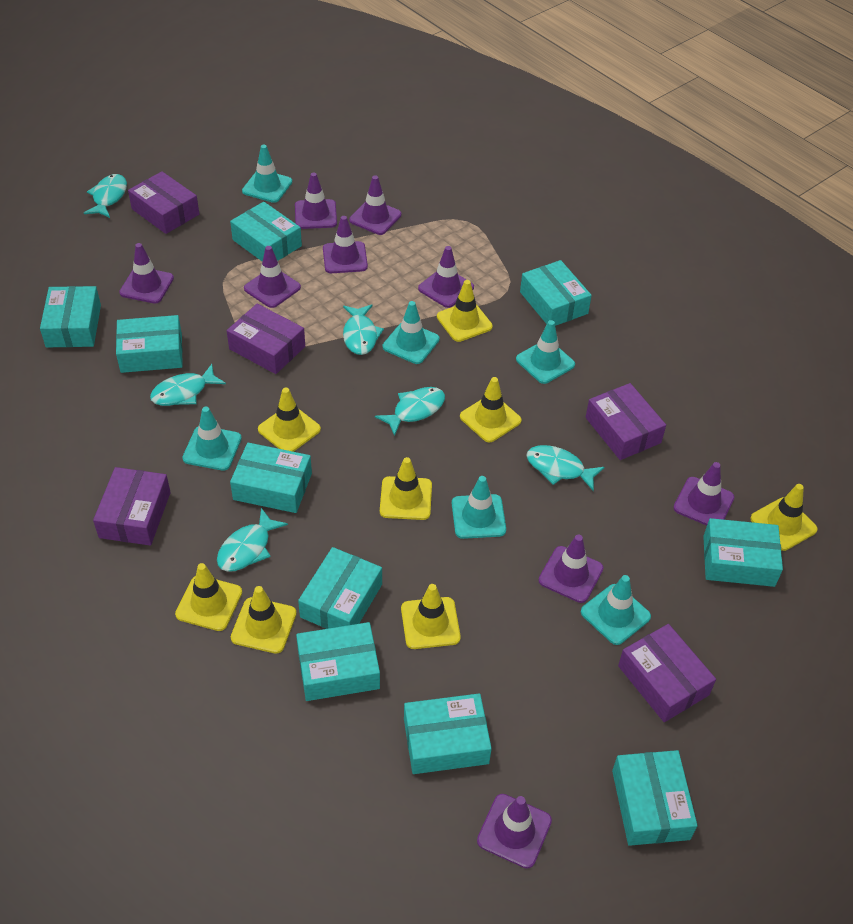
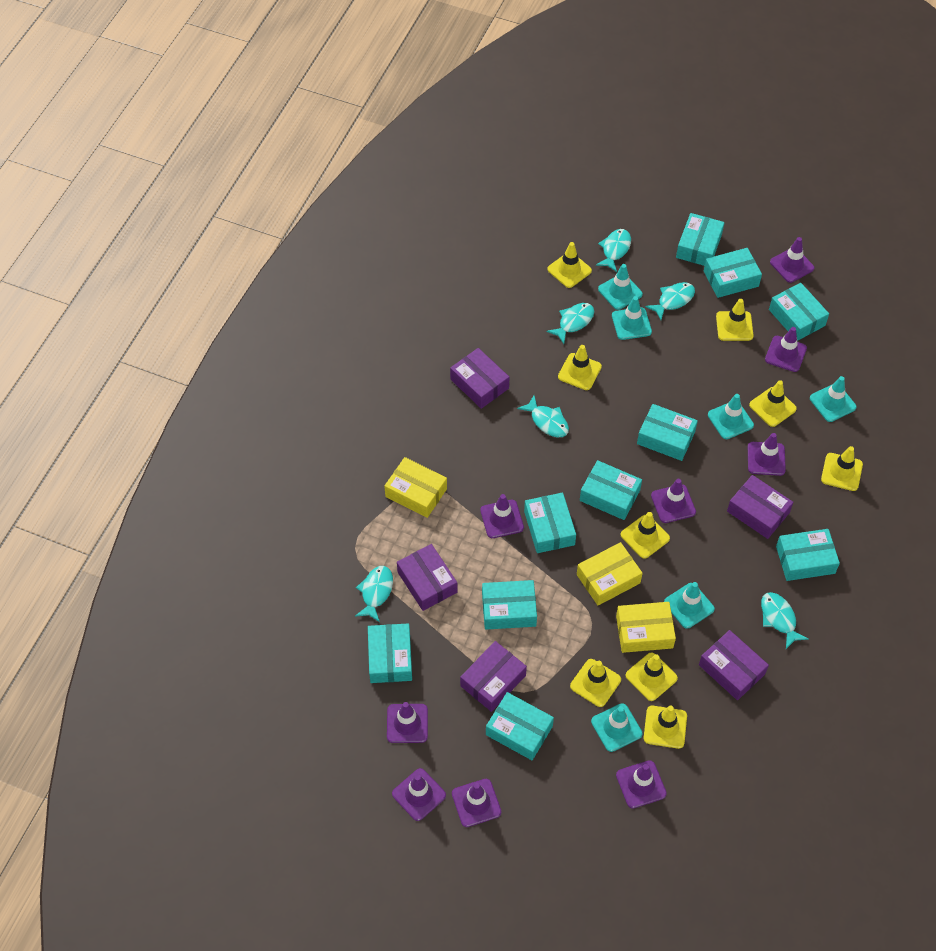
yellow box: none = 0 -> [384,457,447,518] [577,542,643,606] [616,602,676,653] = 3
yellow traffic cone: [175,563,242,631] [231,586,297,654] [258,388,321,452] [380,457,432,520] [401,584,461,649] [437,280,493,342] [460,377,522,442] [750,484,818,551] = 8 -> [547,242,592,288] [558,345,602,390] [570,659,621,707] [621,512,670,559] [625,653,678,701] [644,706,687,749] [716,299,754,341] [749,380,797,427] [821,446,863,491] = 9

